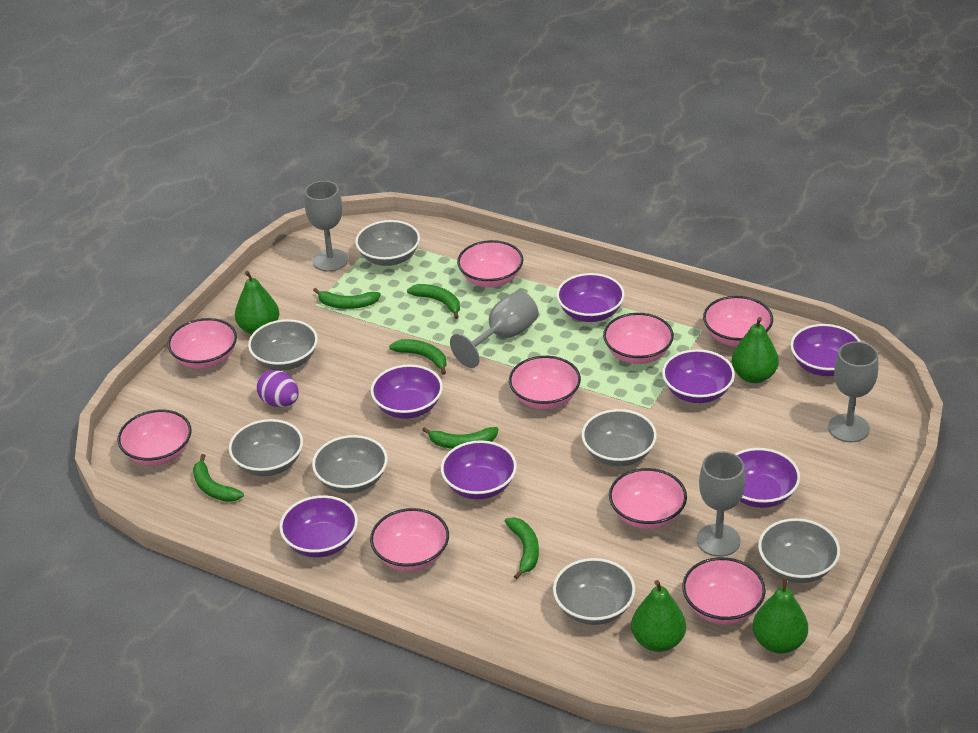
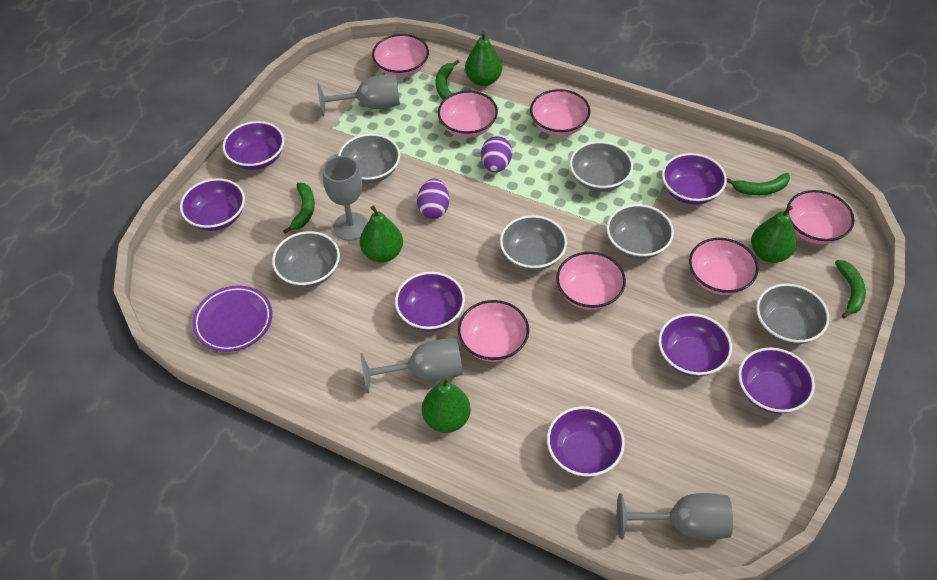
green banana: [193,454,244,502] [313,288,381,309] [389,339,447,375] [407,284,460,319] [422,427,498,449] [504,517,539,579] = 6 -> [283,183,315,234] [436,60,459,100] [727,173,790,195] [835,260,866,319] = 4
grey bowl: [229,419,303,476] [248,319,318,370] [312,435,388,493] [355,220,420,266] [553,558,635,625] [582,409,657,466] [758,518,840,583] = 7 -> [272,231,340,288] [338,134,400,183] [500,215,567,271] [570,141,633,192] [607,204,674,259] [757,284,829,345] = 6
pink bowl: [118,410,192,466] [168,318,237,369] [370,508,449,571] [457,240,523,287] [509,356,581,409] [603,313,674,364] [609,468,687,529] [682,557,766,624] [703,296,773,346] = 9 -> [372,34,429,77] [438,91,498,138] [458,300,529,362] [530,89,590,136] [556,252,626,310] [689,238,759,295] [787,190,855,244] = 7
purple egg: [256,370,299,407] = 1 -> [417,179,449,219] [481,136,512,172] = 2
purple plate: none = 0 -> [192,285,272,352] = 1

